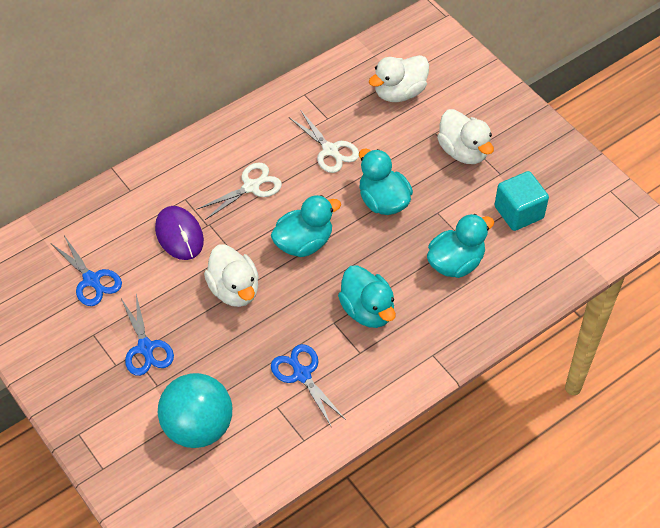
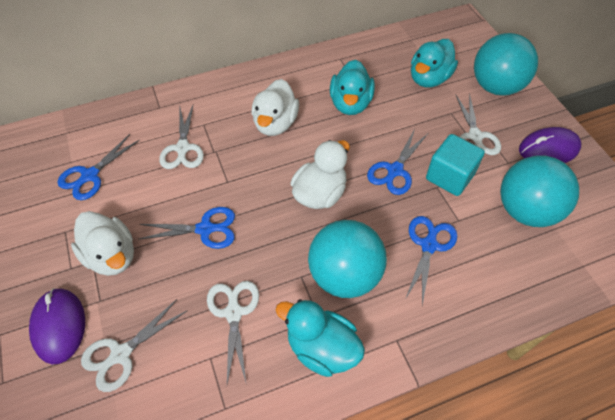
blue scissors: [52,236,122,306] [121,294,174,376] [271,344,346,428] = 3 -> [57,134,140,200] [139,207,235,249] [367,129,428,195] [405,216,457,305] = 4
purple mouse: [155,206,204,260] = 1 -> [29,288,85,364] [519,127,581,163] = 2
turquoise ball: [158,373,232,448] = 1 -> [308,220,387,298] [474,33,538,95] [500,155,579,227] = 3
turquoise duck: [271,195,341,257] [338,265,396,328] [359,148,413,215] [427,214,494,278] = 4 -> [276,299,365,377] [330,60,375,115] [411,39,458,88] = 3
white scissors: [196,163,282,220] [290,110,359,173] = 2 -> [81,299,187,392] [159,105,204,169] [207,281,259,384] [456,93,501,155] = 4

